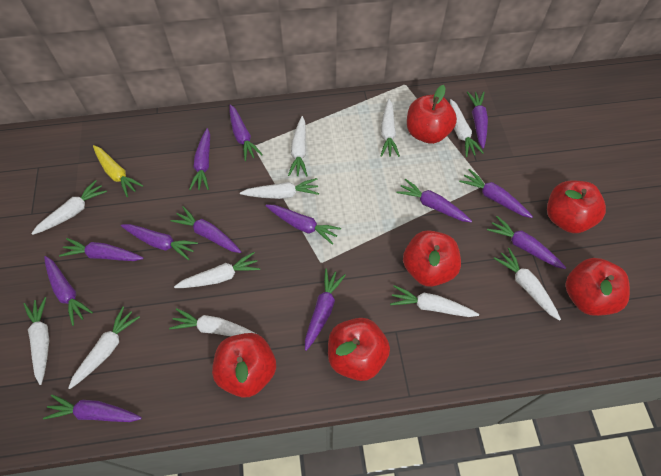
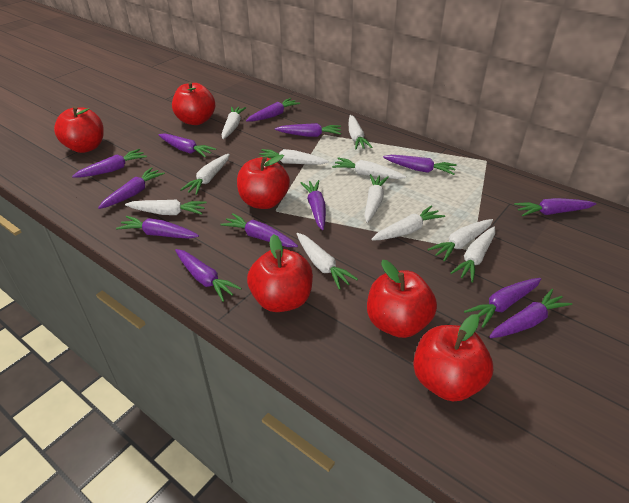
yellow carrot: [93,145,143,197] = 1 -> none = 0

